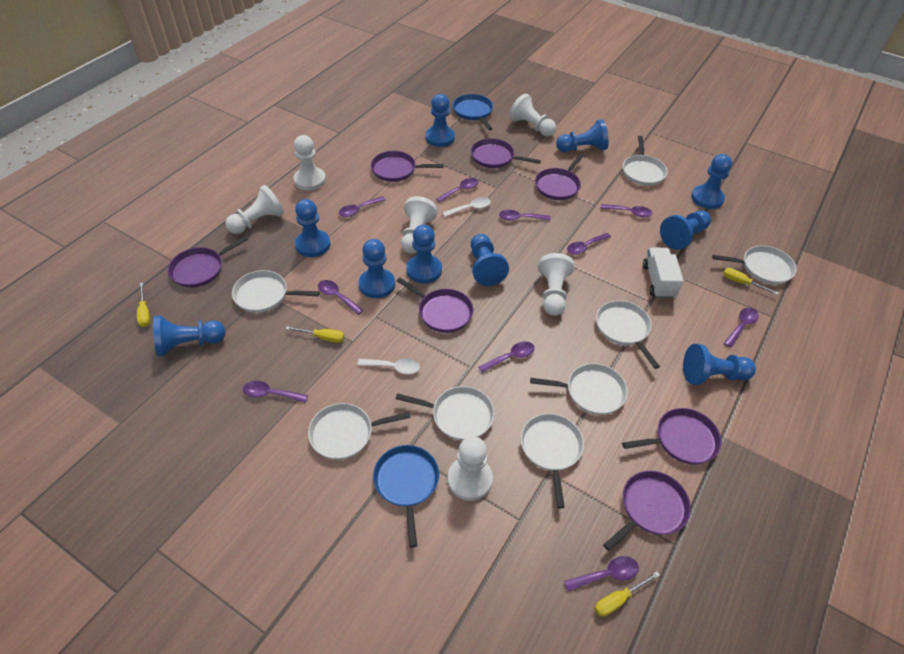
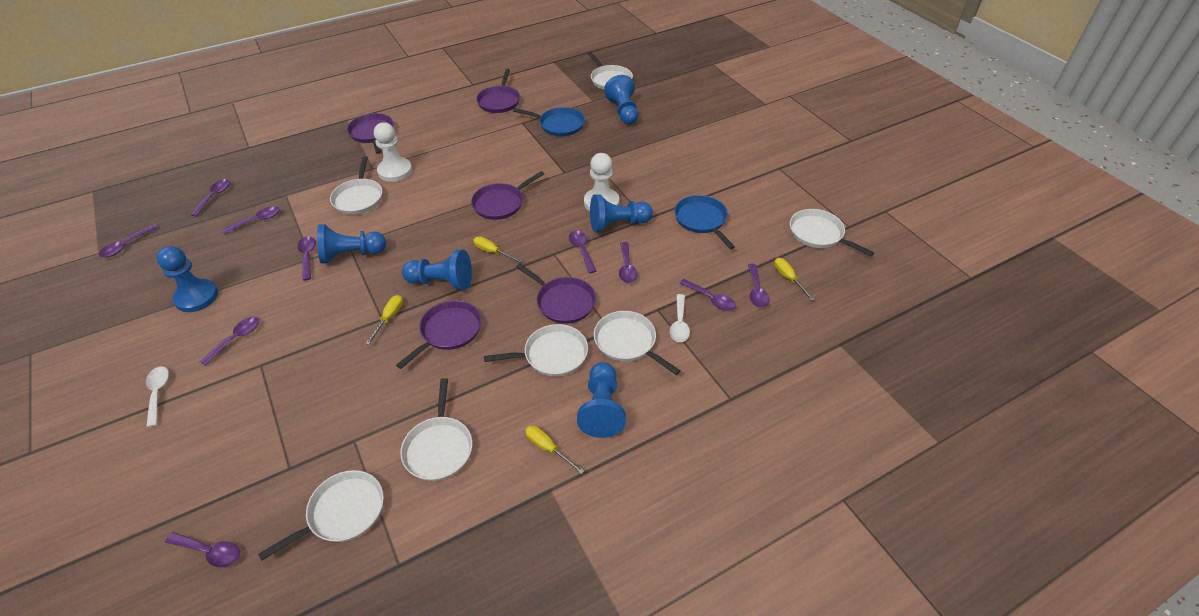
blue pawn: [153,316,225,356] [295,199,330,257] [359,239,395,298] [407,225,442,283] [426,94,455,147] [471,234,509,286] [556,119,609,152] [660,210,711,250] [683,344,756,385] [691,154,732,209] = 10 -> [157,246,218,312] [317,224,386,264] [402,250,472,290] [577,362,626,438] [590,194,653,232] [604,75,638,125] = 6
purple pan: [168,236,248,288] [371,151,444,182] [397,277,473,333] [471,138,541,168] [535,153,584,200] [603,471,691,551] [622,408,721,465] = 7 -> [347,113,394,154] [396,300,481,369] [471,171,544,220] [476,69,520,113] [516,263,596,324] = 5
white pan: [232,270,319,313] [308,403,411,460] [396,386,495,441] [521,413,584,508] [530,363,628,415] [596,300,660,369] [623,136,668,186] [712,246,797,284] = 8 -> [258,470,384,561] [330,156,382,215] [400,378,472,481] [484,324,588,377] [587,52,633,90] [594,311,680,375] [790,209,874,256] = 7
white pawn: [226,185,284,234] [294,135,326,191] [401,196,438,254] [448,436,493,501] [509,93,556,137] [538,253,575,316] = 6 -> [374,122,412,182] [584,153,619,211] = 2
white truck: [643,248,684,299] = 1 -> none = 0

